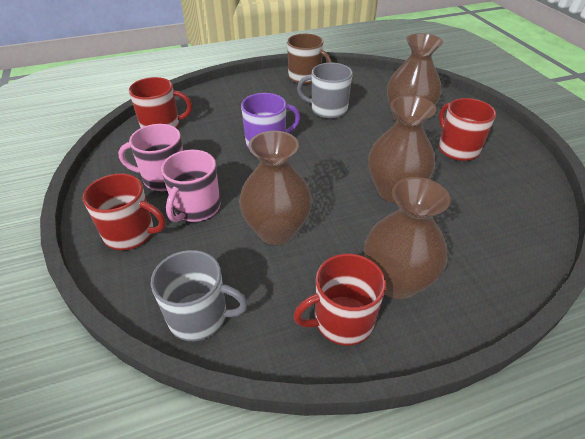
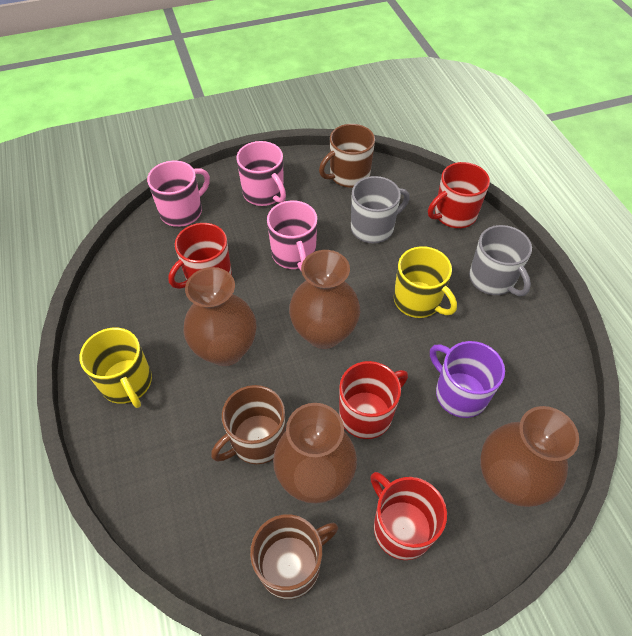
brown mug: [287,34,332,84] = 1 -> [211,385,286,464] [250,514,338,599] [319,124,375,188] = 3
pink mug: [118,124,183,191] [161,150,220,222] = 2 -> [147,160,210,227] [236,141,286,206] [267,200,317,272] = 3
yellow mug: none = 0 -> [80,328,152,408] [394,246,457,318] = 2

